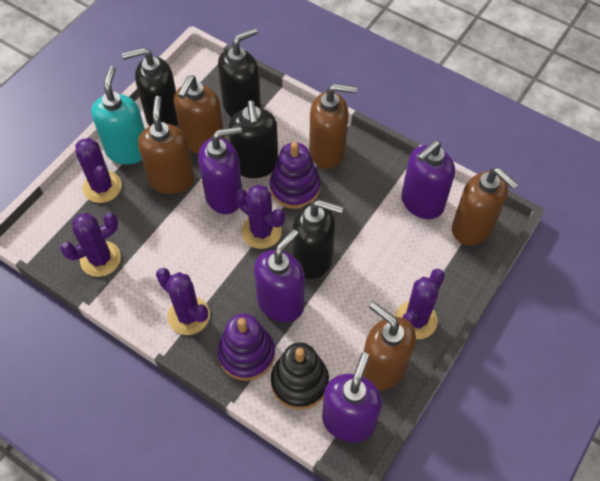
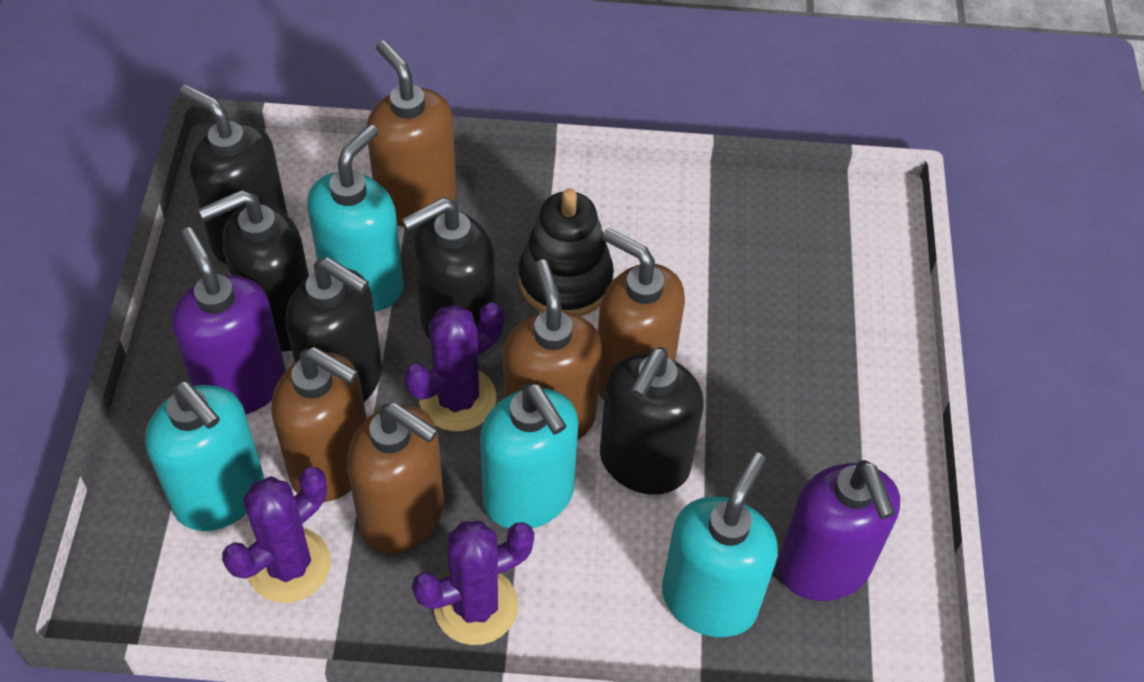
black soap dispenser: [122,47,178,127] [218,28,261,118] [229,100,278,178] [293,200,343,279] = 4 -> [179,85,288,264] [199,190,309,352] [286,257,382,402] [402,197,496,339] [600,347,704,494] = 5
purple cactus: [60,212,121,277] [75,138,122,203] [156,268,210,335] [235,184,285,249] [395,269,445,339] = 5 -> [222,467,331,603] [404,302,504,431] [412,521,534,645] = 3
purple soap dispenser: [198,126,242,214] [254,229,305,322] [322,352,382,442] [401,140,455,219] = 4 -> [171,227,286,415] [777,460,900,601] = 2
purple stacking toy: [218,314,275,381] [270,142,320,209] = 2 -> none = 0
turquoise soap dispenser: [91,66,145,164] = 1 -> [145,381,264,531] [307,124,404,311] [480,383,579,529] [662,452,778,637] = 4

